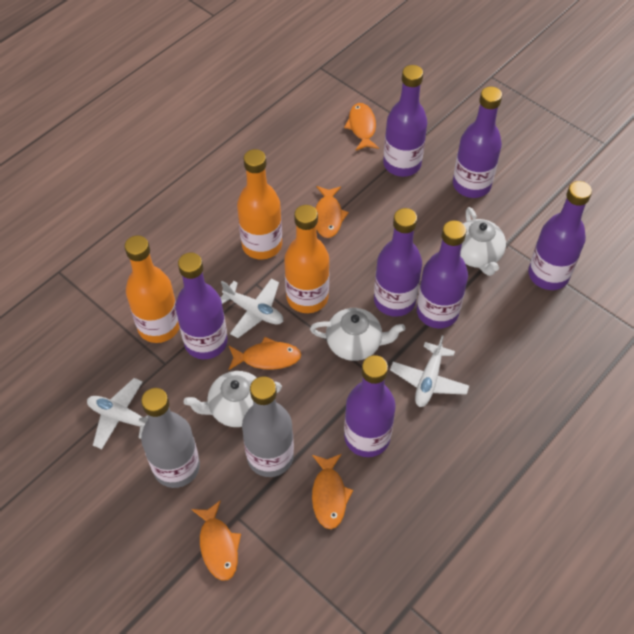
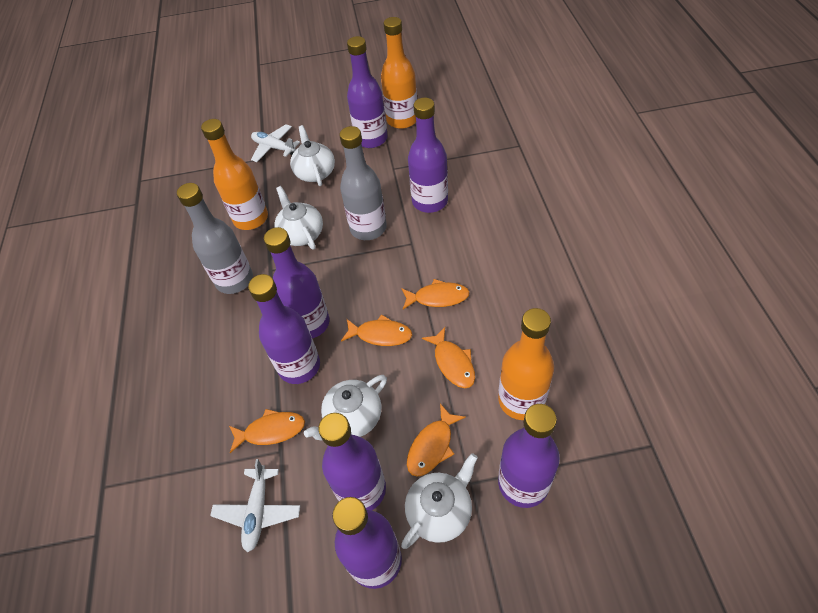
white plane: [87,378,148,449] [221,279,283,338] [390,335,469,407] = 3 -> [210,459,300,552] [251,124,300,162] = 2
white teapot: [184,371,282,427] [310,308,405,361] [460,207,506,276] = 3 -> [274,186,323,250] [290,125,335,186] [304,375,387,440] [401,453,478,549] = 4

